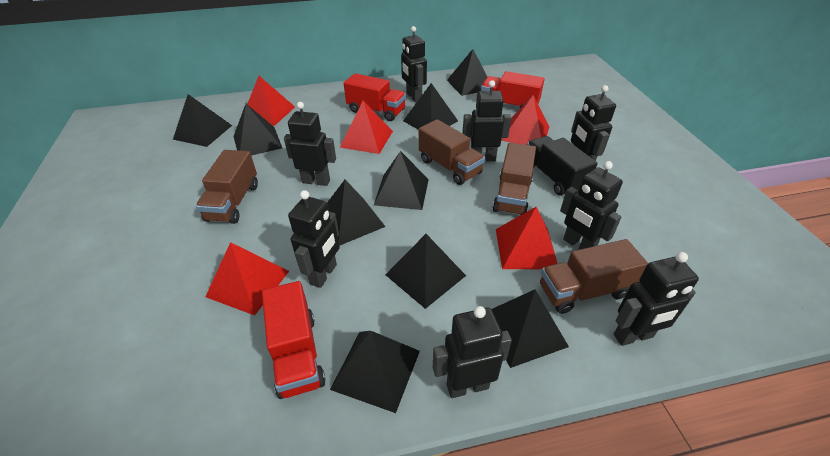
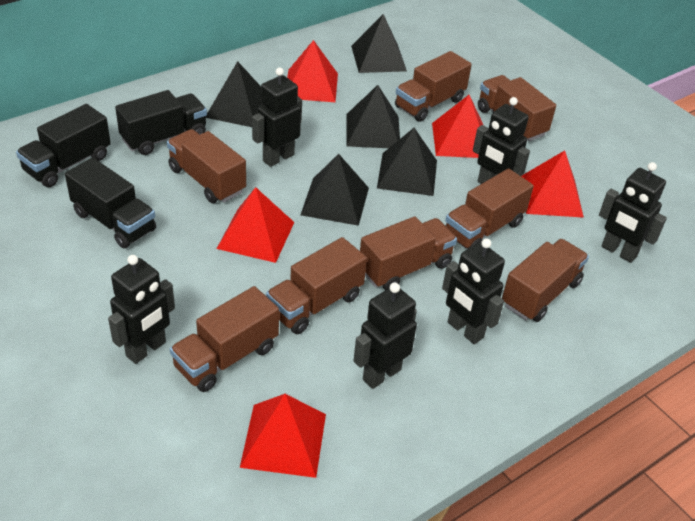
black pyramid: [173,94,232,147] [233,104,282,156] [327,180,385,246] [330,331,420,413] [374,151,429,210] [385,234,466,309] [403,83,458,130] [447,49,487,96] [492,290,569,368] = 9 -> [206,61,262,127] [301,154,369,226] [346,85,400,148] [351,14,407,73] [377,128,437,196] = 5
black robot: [284,102,336,186] [288,190,340,288] [401,26,427,102] [433,306,512,398] [462,80,511,161] [560,161,623,250] [571,85,616,161] [614,252,699,346] = 8 -> [108,255,175,364] [252,67,302,167] [354,283,417,389] [442,238,505,344] [473,97,530,184] [599,162,667,263] = 6
black truck: [527,136,597,196] = 1 -> [16,104,111,187] [65,158,156,248] [115,90,207,155] = 3
brown truck: [196,150,258,224] [419,119,485,185] [493,143,536,215] [540,239,648,314] = 4 -> [167,129,246,203] [170,286,279,392] [266,237,367,334] [360,216,457,290] [395,51,472,122] [445,168,534,249] [478,75,556,141] [502,239,589,322] = 8
red truck: [262,281,326,399] [344,73,406,121] [481,71,545,108] = 3 -> none = 0

